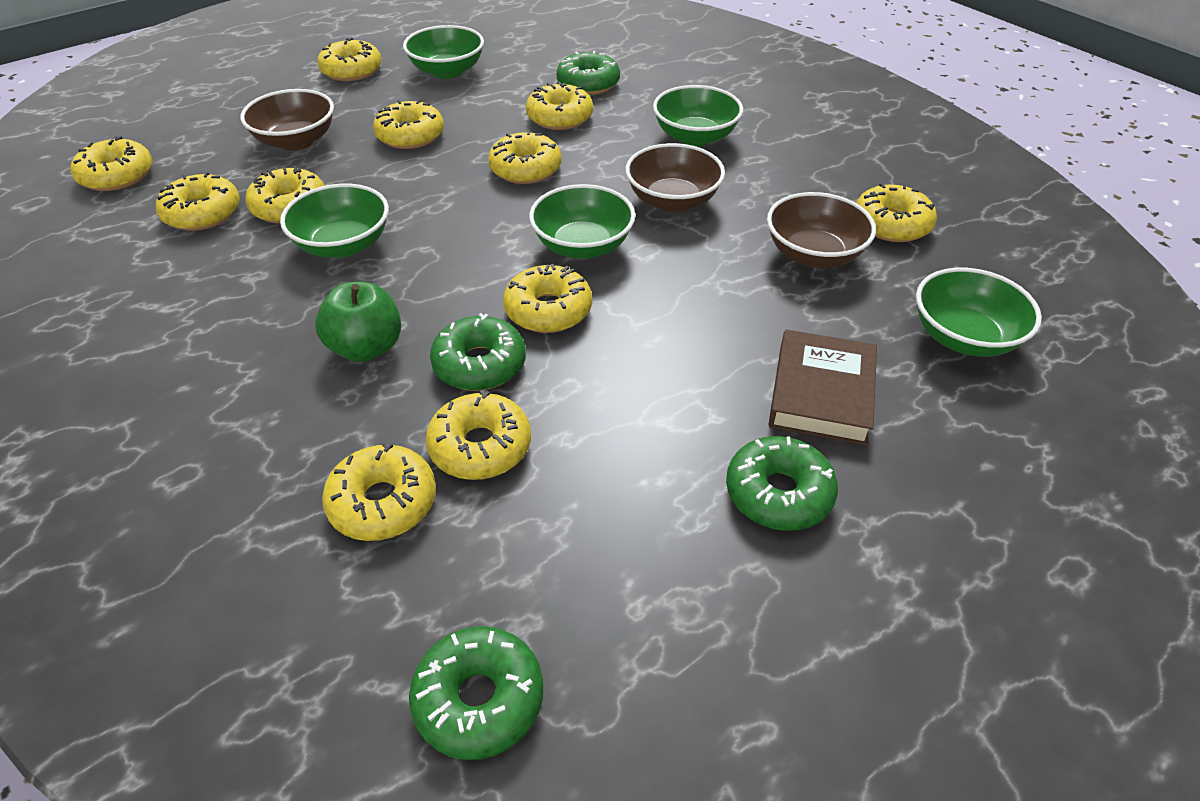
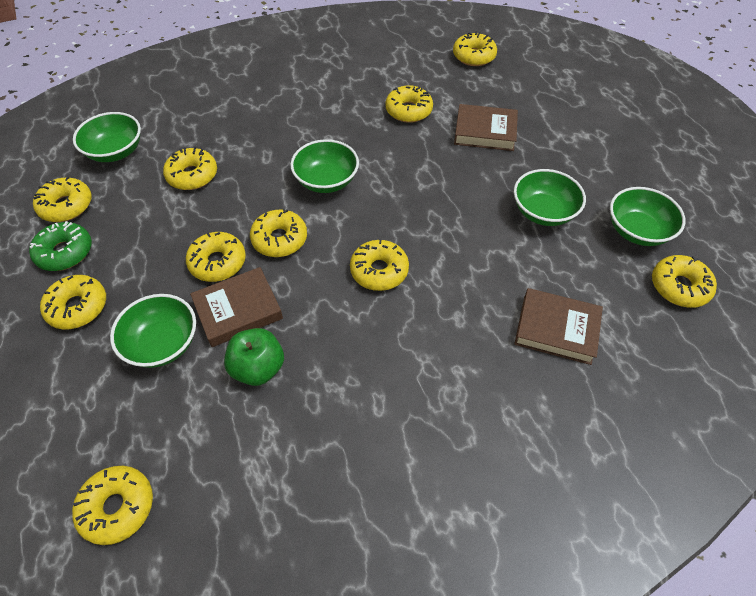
brown book: [768,329,877,446] = 1 -> [190,267,283,347] [454,104,518,151] [514,288,603,365] = 3
brown bowl: [240,89,334,151] [626,143,725,212] [767,192,876,268] = 3 -> none = 0
green donut: [409,626,543,760] [430,313,526,391] [557,51,620,95] [726,436,838,531] = 4 -> [29,221,92,271] = 1
yellow donut: [71,136,152,191] [156,172,240,231] [245,166,325,224] [317,38,382,81] [322,442,436,541] [373,100,444,149] [426,390,531,480] [488,130,562,184] [503,264,592,333] [526,82,593,130] [856,183,937,242] = 11 -> [33,177,92,222] [40,275,106,330] [72,466,153,545] [163,147,217,190] [186,232,246,282] [250,209,307,257] [350,239,409,291] [385,85,433,123] [453,32,497,66] [652,255,717,308] = 10

